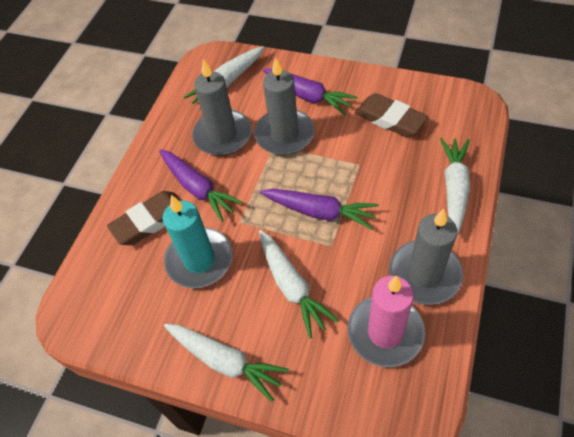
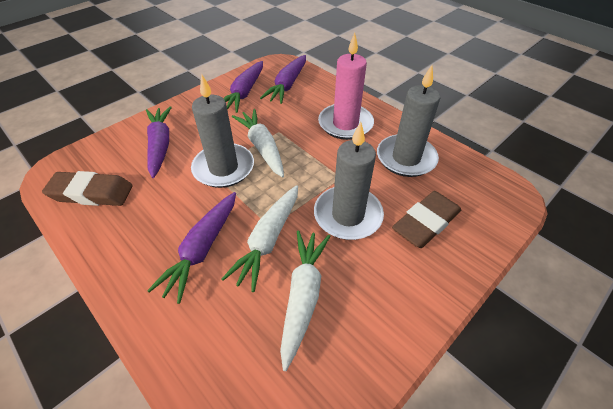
purple carrot: [159,149,243,222] [260,189,379,230] [263,69,357,115] = 3 -> [146,106,172,178] [147,192,236,304] [223,61,263,113] [260,55,306,104] = 4
turquoise candle: [162,195,232,288] = 1 -> none = 0
white carrot: [164,324,289,402] [184,46,264,109] [259,230,339,338] [440,138,470,236] = 4 -> [222,185,298,292] [232,109,284,177] [280,230,330,371] = 3

